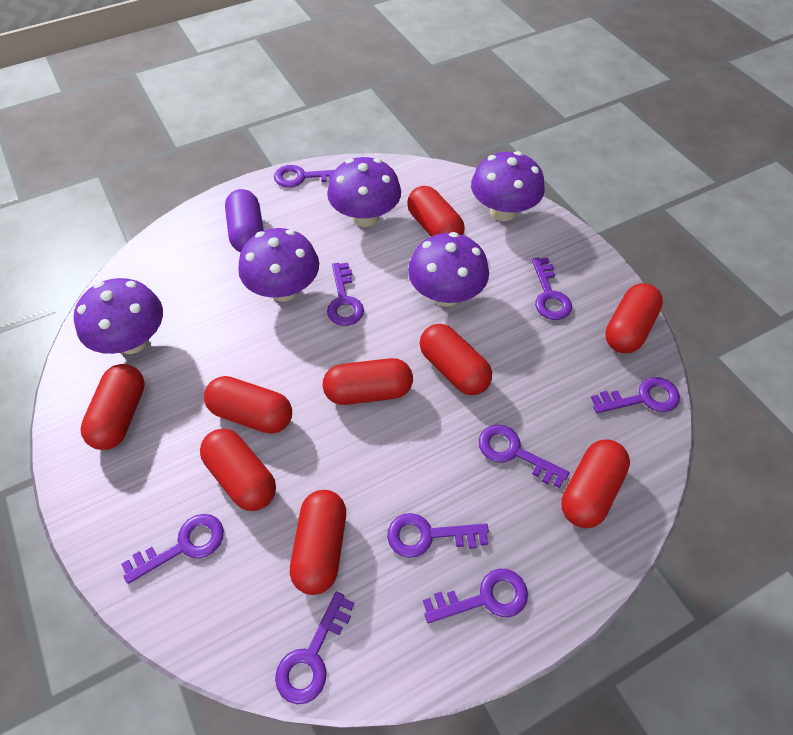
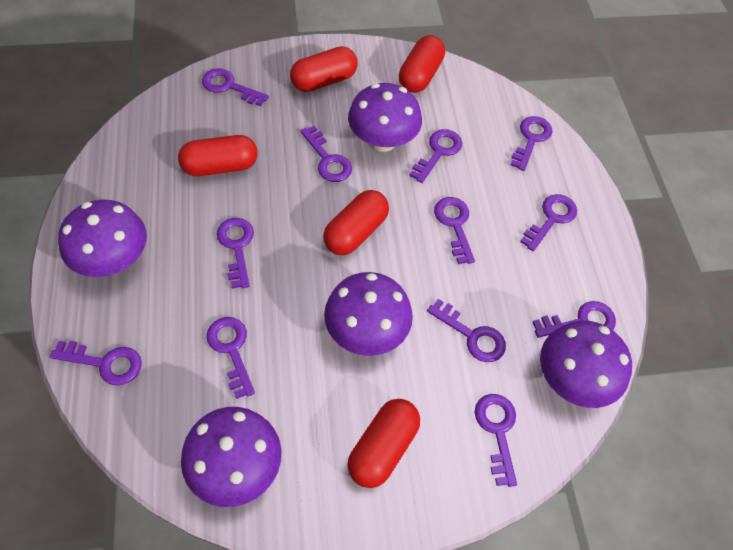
purple capsule: [225,189,264,253] = 1 -> none = 0
purple key: [121,514,224,584] [274,165,335,188] [275,592,354,704] [327,263,364,326] [387,513,489,558] [423,569,528,623] [479,425,570,488] [532,257,572,320] [591,377,680,413] = 9 -> [50,341,142,385] [202,68,269,106] [207,317,255,399] [217,218,254,289] [300,126,352,182] [409,129,462,183] [427,299,506,362] [434,197,475,264] [475,394,517,487] [511,116,552,171] [520,194,577,251] [533,301,616,338] = 12
red capsule: [80,364,145,450] [200,429,276,511] [204,376,292,434] [290,490,346,595] [323,358,413,405] [407,186,465,237] [420,324,492,395] [561,440,630,528] [605,283,663,353] = 9 -> [178,135,258,176] [290,46,358,92] [323,190,389,255] [347,399,420,488] [399,35,445,93] = 5

